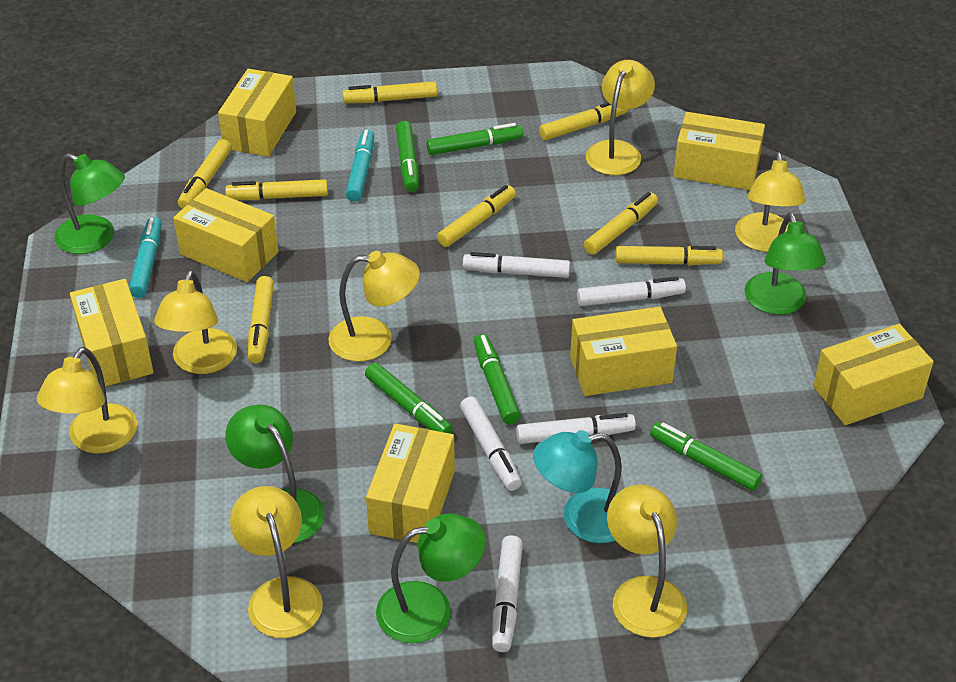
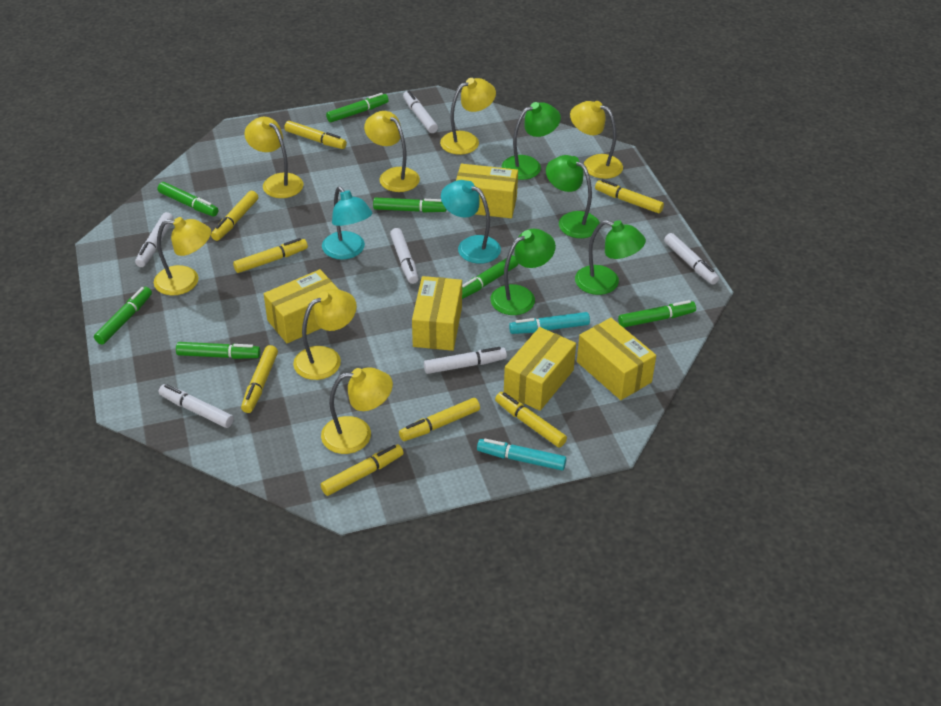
green marker: [365,363,453,434] [396,121,419,192] [426,123,523,155] [473,334,521,424] [650,422,762,491] = 5 -> [94,287,152,345] [158,182,218,216] [176,342,260,359] [326,93,389,122] [373,198,447,212] [462,255,518,299] [618,300,696,328] = 7
turquoise lamp: [533,430,622,543] = 1 -> [322,187,372,259] [441,180,501,264] = 2
white marker: [460,396,522,491] [463,252,570,278] [492,535,523,652] [516,413,636,444] [577,277,686,306] = 5 -> [135,212,174,267] [159,384,234,428] [390,228,419,284] [403,91,438,133] [424,347,507,374] [664,233,719,284] = 6
yellow box: [70,279,154,387] [173,188,279,282] [218,69,296,157] [366,423,455,543] [570,306,677,396] [673,112,765,190] [813,324,934,425] = 7 -> [264,269,338,343] [412,276,462,351] [456,164,518,218] [504,327,576,411] [577,318,656,400] = 5

